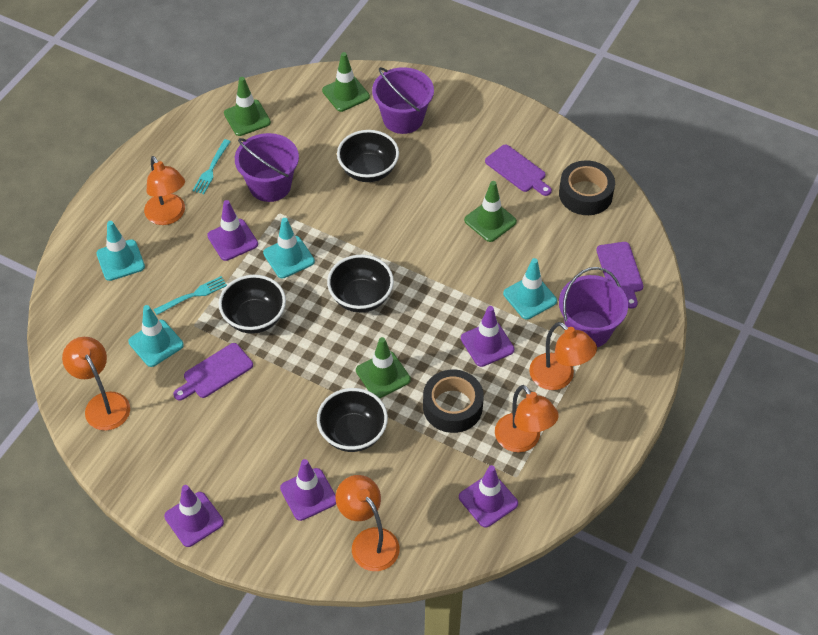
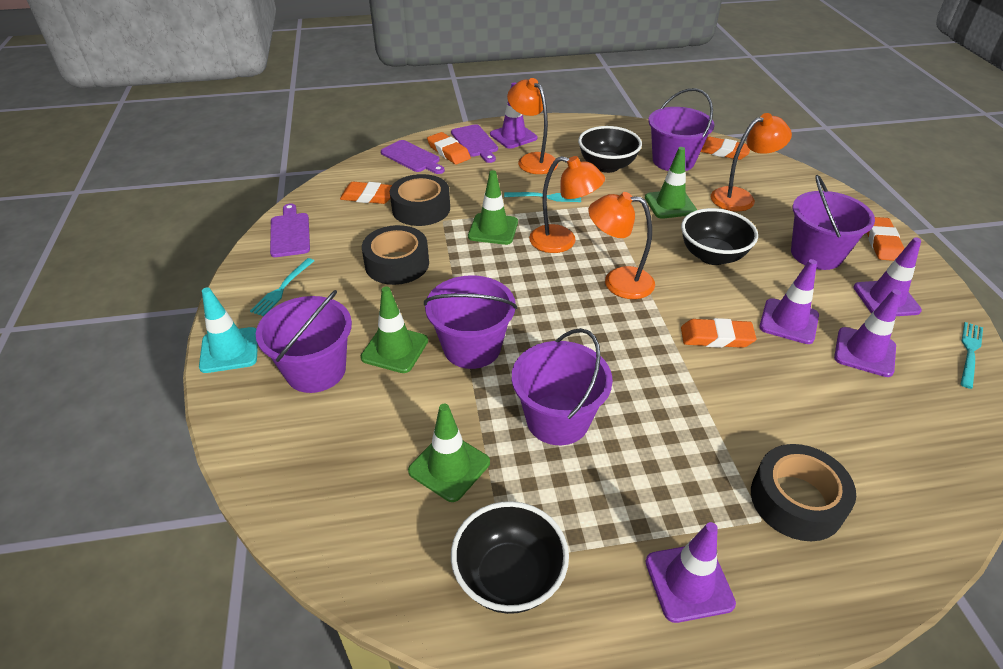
black bowl: [219,275,286,334] [317,388,388,452] [327,255,394,313] [337,130,399,182] = 4 -> [451,501,569,614] [578,126,642,173] [681,208,758,265] = 3
black tape: [423,370,484,433] [559,160,615,215] = 2 -> [362,225,429,285] [390,174,450,226] [751,444,856,541] = 3
orange eraser: none = 0 -> [340,182,392,204] [427,132,471,165] [681,318,757,348] [701,137,750,160] [867,217,904,261] = 5
orange lamp: [62,337,130,431] [144,156,185,225] [336,475,400,571] [495,385,559,452] [529,322,597,390] = 5 -> [507,78,558,174] [529,156,605,253] [588,192,655,299] [711,113,792,211] = 4
purple bucket: [235,133,299,202] [372,67,434,134] [559,267,628,347] = 3 -> [256,290,352,393] [424,275,517,369] [512,328,613,445] [648,88,714,171] [791,175,875,270] = 5
turquoise fork: [153,276,227,315] [192,139,231,194] = 2 -> [250,258,314,316] [504,192,581,202] [960,322,983,389] = 3
turquoise traffic cone: [96,221,145,281] [128,305,184,367] [263,218,315,278] [503,258,557,320] = 4 -> [199,287,258,373] = 1

